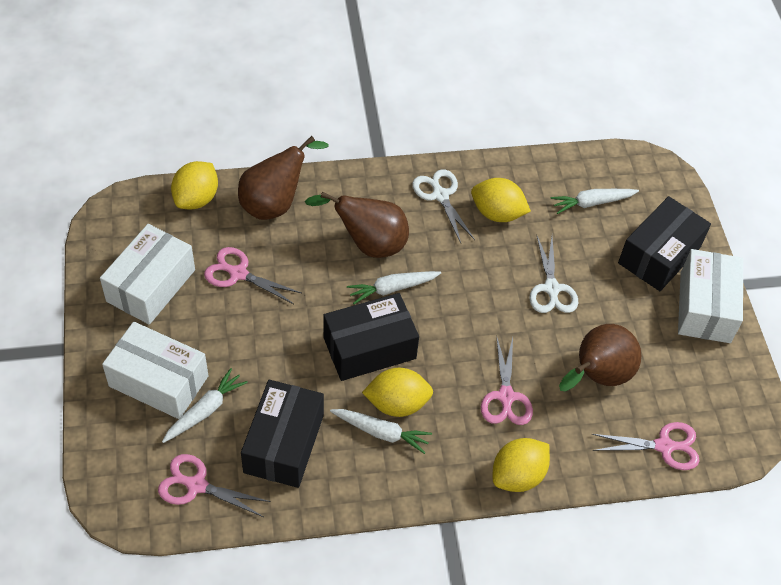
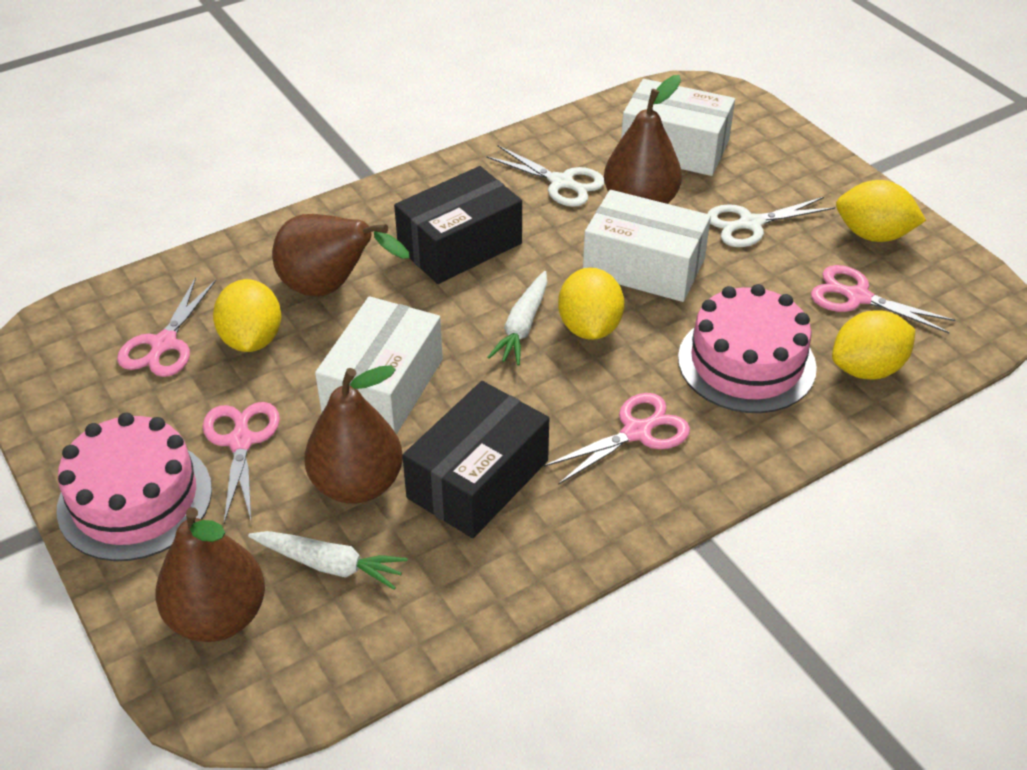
black box: [241,380,324,488] [323,293,419,381] [618,196,711,291] = 3 -> [394,166,522,284] [402,381,549,538] = 2
brown pear: [238,136,328,220] [305,191,409,258] [559,324,641,392] = 3 -> [155,507,265,642] [272,214,409,297] [305,365,403,504] [604,75,682,204] = 4
pink cake: none = 0 -> [57,413,212,561] [678,284,817,413] = 2
white carrot: [162,368,248,443] [330,409,432,454] [347,271,441,304] [551,189,639,214] = 4 -> [248,531,408,590] [487,271,548,365] = 2

